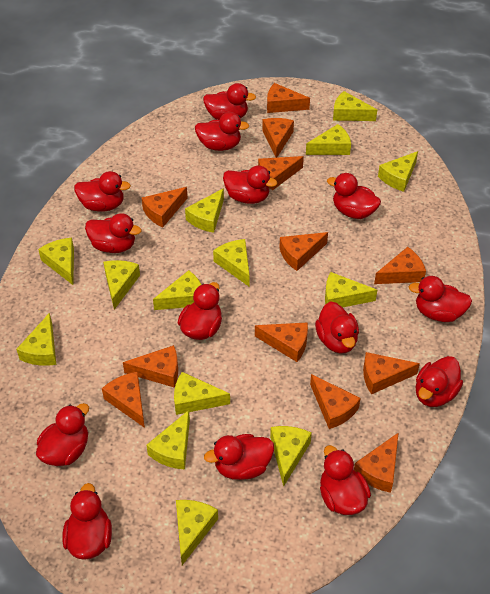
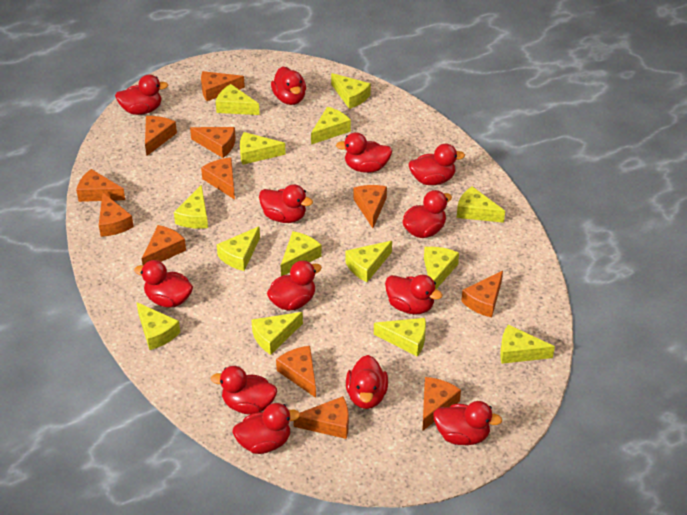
red duck: [36,403,89,466] [62,483,112,560] [74,171,131,212] [85,213,142,253] [178,282,222,340] [195,112,249,151] [203,83,256,120] [204,434,274,480] [223,166,277,204] [315,301,359,353] [320,445,371,515] [327,173,381,219] [409,276,472,322] [415,356,463,407] = 14 -> [115,74,168,115] [134,260,193,307] [211,366,277,415] [232,403,300,454] [259,184,313,223] [267,261,322,311] [271,66,306,105] [336,132,392,173] [346,355,388,409] [385,275,442,315] [402,190,452,238] [409,144,465,185] [433,401,502,445] = 13

